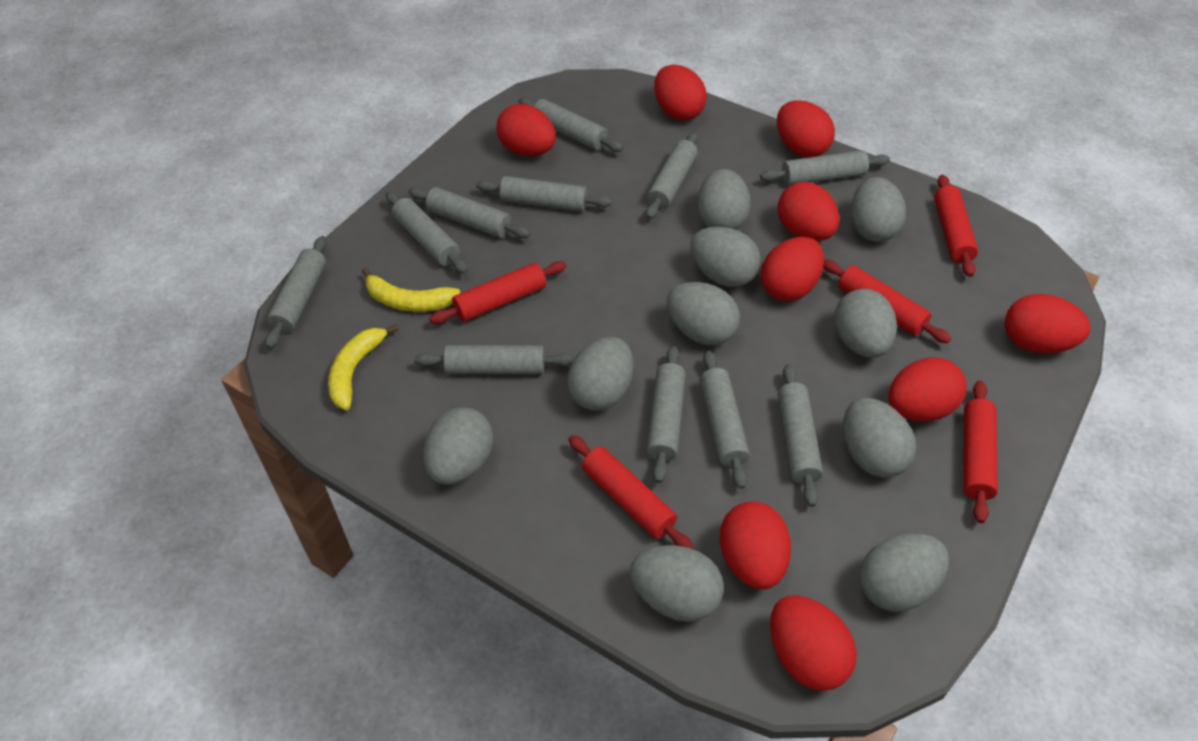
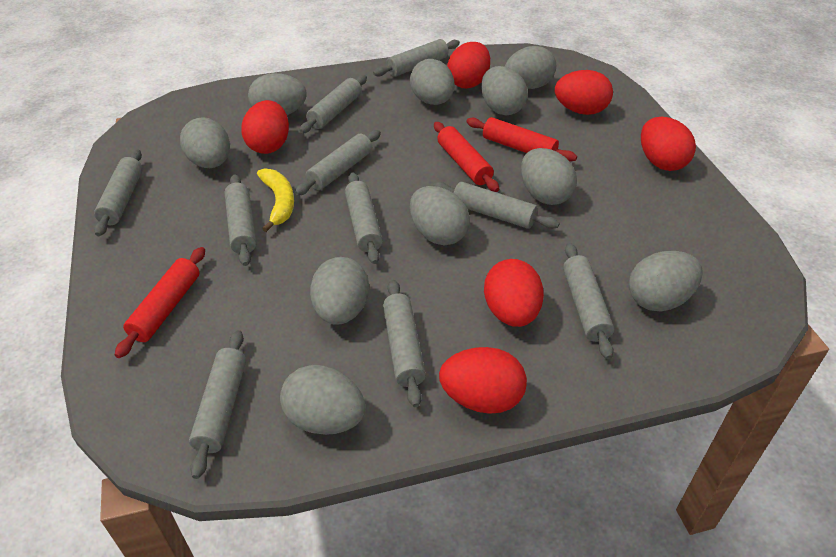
grey rolling pin: [265,236,327,349] [386,192,468,274] [408,187,530,238] [414,345,574,374] [476,176,612,212] [518,98,623,152] [646,132,698,219] [647,346,686,483] [700,350,750,489] [760,150,890,185] [778,364,823,507] = 11 -> [94,149,143,236] [189,330,246,479] [224,174,256,266] [295,130,381,195] [299,75,367,133] [345,172,383,264] [373,39,460,77] [383,279,426,407] [433,182,559,229] [563,243,614,359] = 10
red egg: [497,104,556,156] [654,65,707,121] [720,501,791,589] [761,237,824,301] [770,595,857,691] [777,100,835,158] [777,182,840,241] [888,357,967,422] [1005,294,1091,353] = 9 -> [241,100,289,154] [439,347,527,414] [447,42,490,89] [484,259,544,327] [555,70,613,115] [641,117,696,171] = 6
red rolling pin: [430,261,566,324] [568,435,694,549] [823,259,951,343] [934,175,978,277] [964,381,998,523] = 5 -> [115,247,205,358] [434,122,499,192] [466,117,577,161] = 3
yellow banana: [328,324,399,410] [362,267,460,312] = 2 -> [257,168,294,232] = 1

